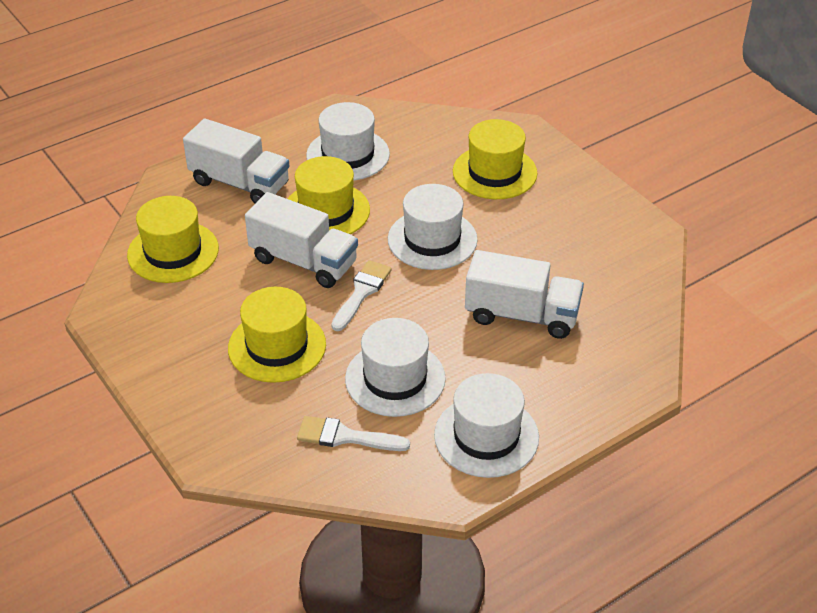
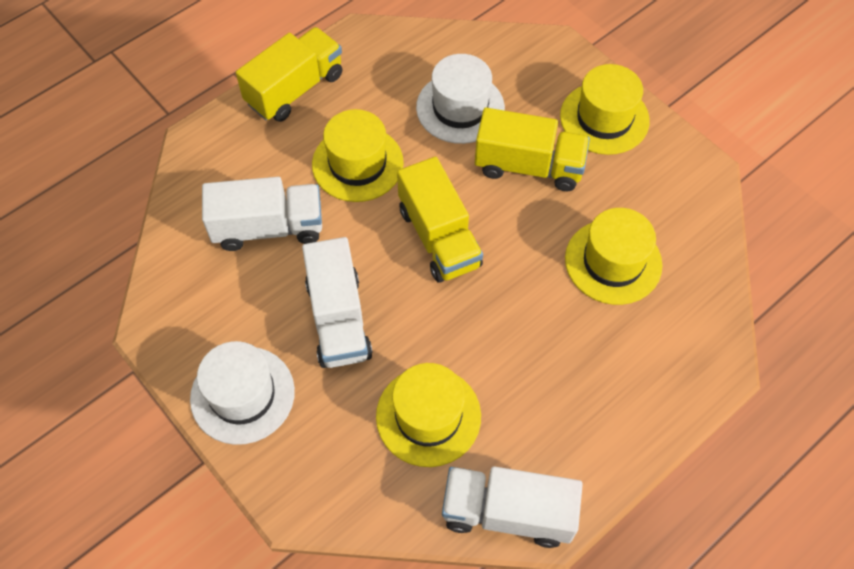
white brush: [297,416,410,451] [331,260,392,331] = 2 -> none = 0
white hat: [306,102,390,181] [345,318,446,417] [388,184,478,270] [434,373,539,478] = 4 -> [190,341,295,445] [416,54,505,144] = 2
yellow truck: none = 0 -> [236,27,342,122] [397,157,483,283] [475,108,590,191] = 3

